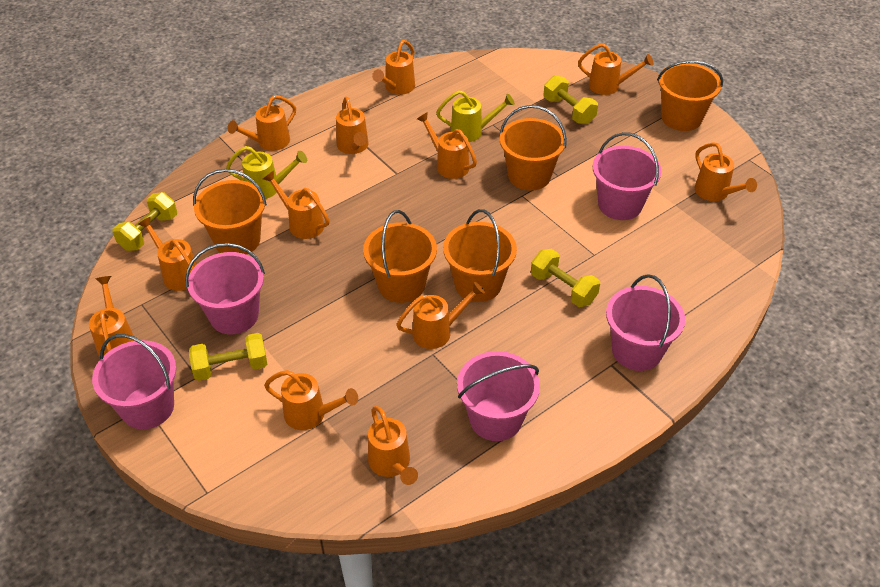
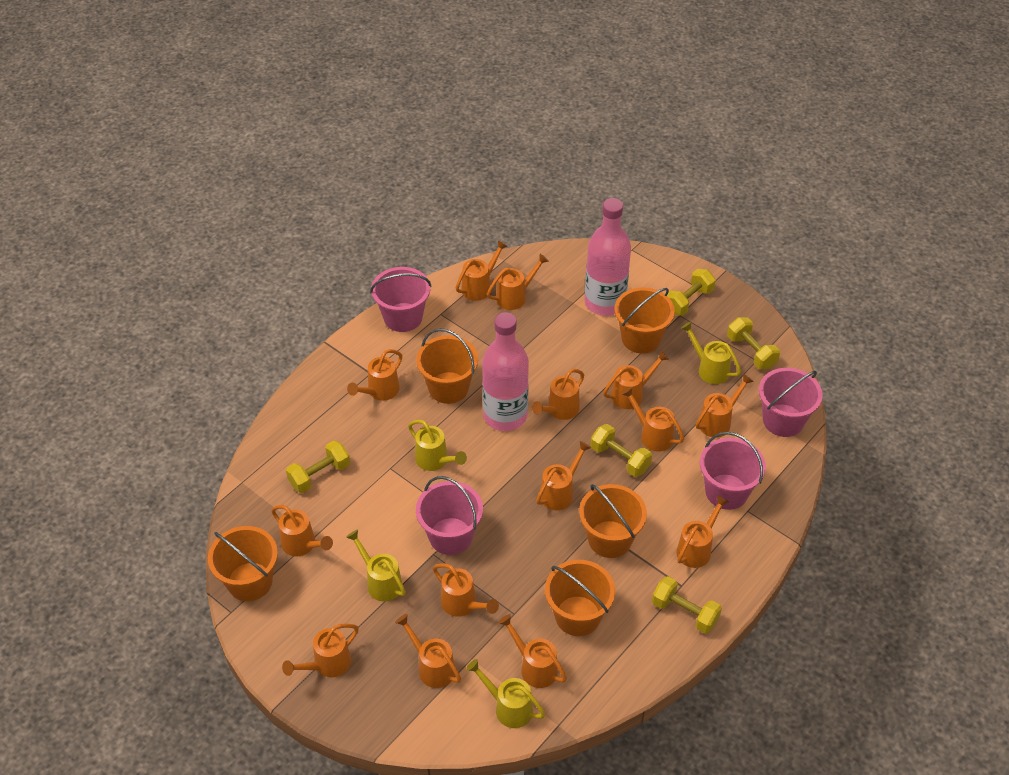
orange watering can: [89,276,134,357] [138,216,197,291] [228,95,296,151] [263,171,330,239] [264,370,358,430] [336,96,369,154] [368,406,418,485] [372,40,415,95] [396,282,485,349] [417,112,477,179] [578,43,653,95] [695,142,757,201] = 12 -> [271,505,333,557] [282,624,359,677] [347,349,402,400] [395,614,461,688] [433,563,499,617] [456,240,508,301] [487,254,549,310] [498,614,567,688] [532,369,584,420] [536,441,591,510] [603,351,669,409] [621,387,684,451] [676,495,729,568] [696,374,754,438] = 14
pink bottle: none = 0 -> [482,312,529,431] [585,198,631,316] = 2
pink bucket: [92,334,176,429] [185,243,265,334] [457,351,540,441] [593,132,662,220] [606,274,685,371] = 5 -> [370,267,432,332] [416,476,483,555] [700,432,766,510] [759,368,823,437] = 4
yellow dumbbell: [113,192,177,251] [189,333,267,381] [531,249,600,307] [544,75,598,124] = 4 -> [286,441,350,493] [591,424,652,477] [652,576,722,634] [667,269,716,316] [727,317,780,369] = 5
yellow watering can: [226,146,307,199] [436,90,515,142] = 2 -> [346,529,406,602] [408,420,467,471] [466,659,546,728] [681,322,741,384] = 4

